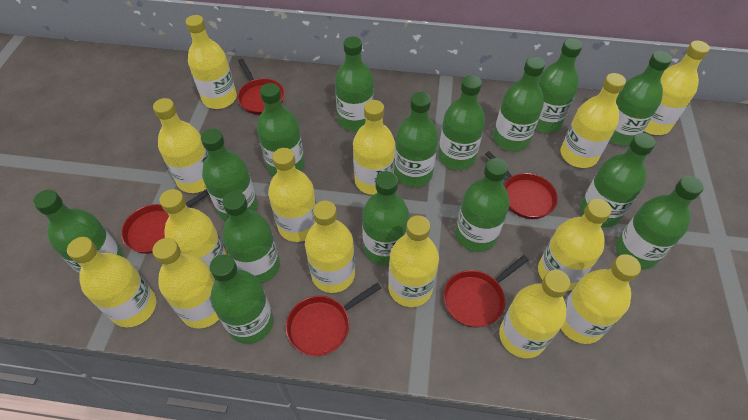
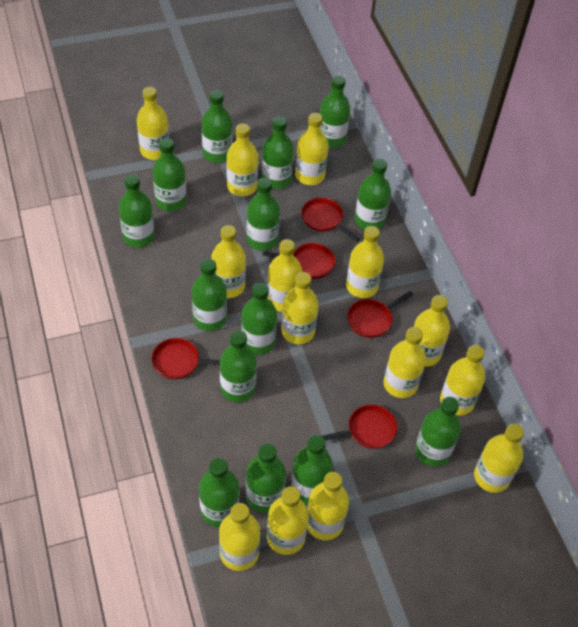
green bottle: [33,190,124,274] [201,129,258,221] [210,254,274,344] [222,191,280,283] [257,83,305,175] [335,37,374,131] [362,171,409,265] [394,92,438,187] [438,75,485,170] [455,158,510,252] [493,57,545,151] [535,38,582,133] [580,133,656,227] [610,51,672,146] [616,176,704,269] = 15 -> [119,174,155,248] [153,138,187,212] [192,258,227,331] [199,458,239,527] [202,90,233,163] [220,330,257,402] [241,283,277,355] [246,443,286,513] [247,178,280,251] [262,116,294,189] [291,435,333,504] [319,76,350,148] [355,159,391,230] [415,397,461,467] = 14

